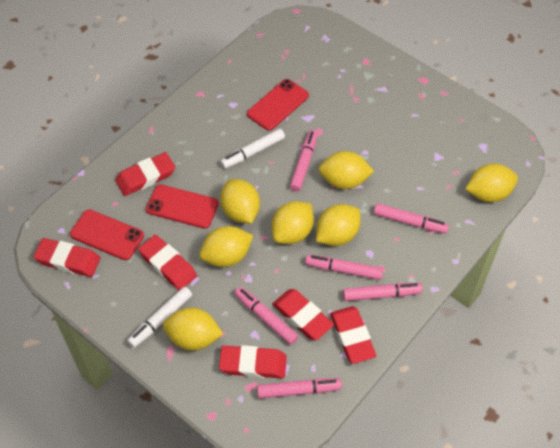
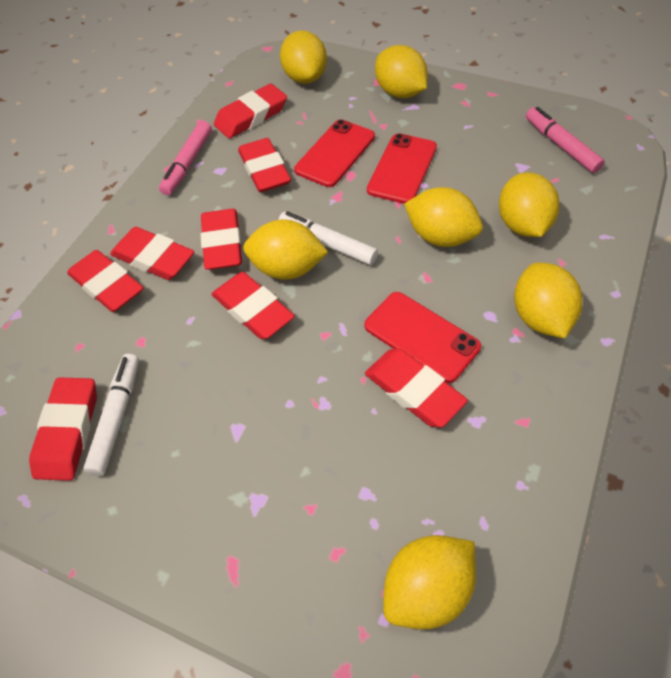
pink marker: [234,287,298,345] [257,378,342,399] [290,130,318,191] [305,255,383,280] [343,283,423,301] [374,203,449,233] = 6 -> [159,121,212,195] [526,107,605,173] = 2
red eraser: [33,238,101,277] [115,152,175,196] [138,235,197,290] [219,345,287,379] [272,289,334,340] [330,306,376,364] = 6 -> [29,377,97,481] [67,250,143,312] [110,227,194,280] [201,209,242,270] [211,272,295,339] [214,84,287,138] [238,138,291,192] [365,348,468,427] = 8

